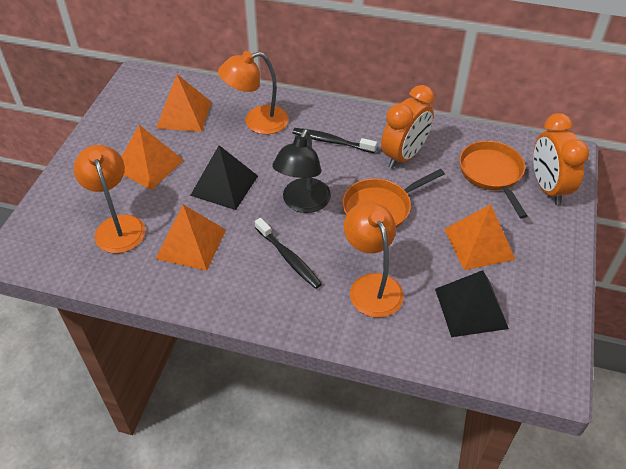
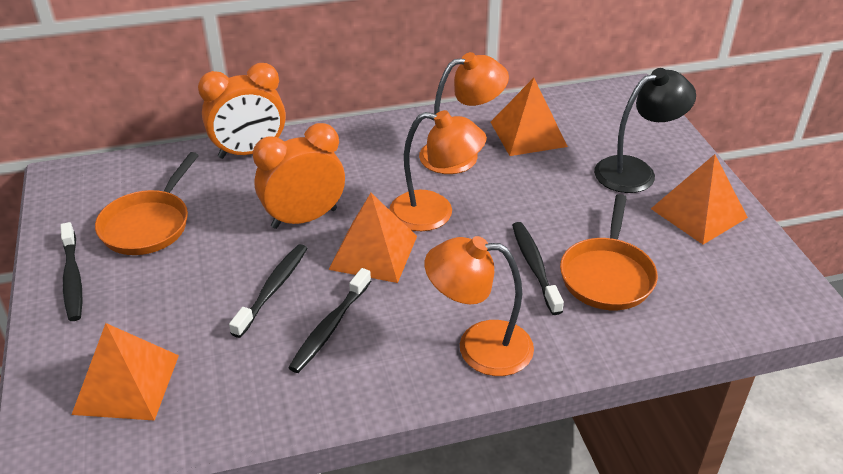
black pyramid: [190,145,258,210] [435,270,509,337] = 2 -> none = 0
black toothbrush: [255,218,322,289] [293,128,377,153] = 2 -> [60,222,83,321] [229,244,308,338] [288,268,371,373] [512,222,564,315] = 4

